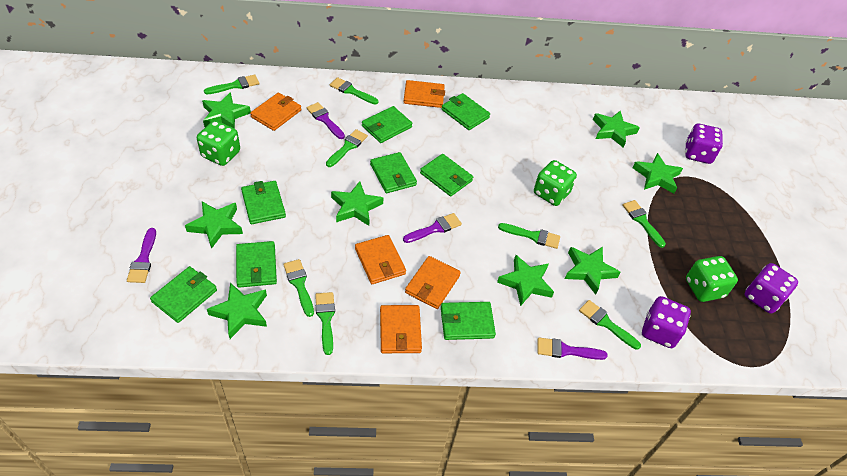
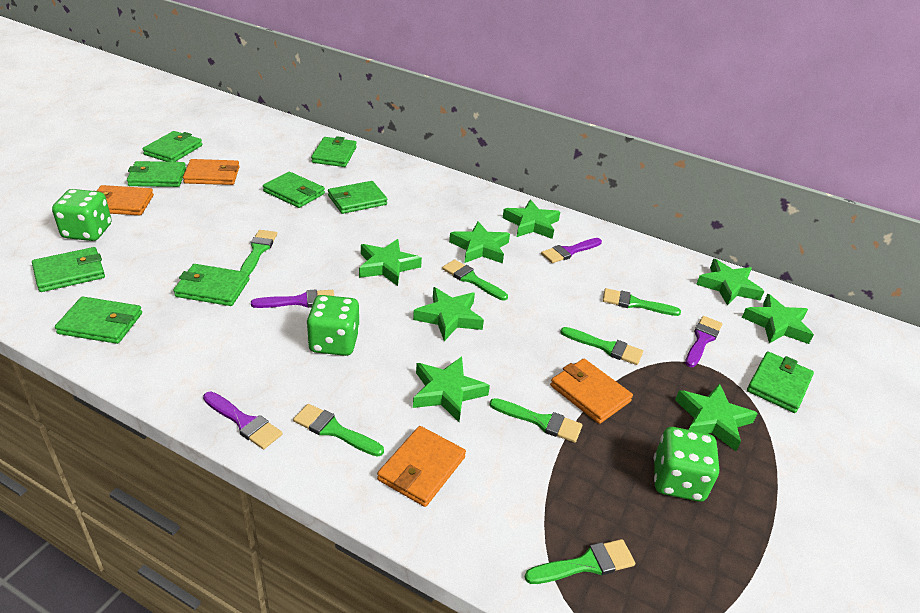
green brush: [204,75,260,94] [283,259,314,317] [315,292,335,355] [326,129,368,167] [330,77,379,105] [498,223,560,249] [579,300,641,350] [622,200,666,248] = 8 -> [240,230,277,275] [293,404,384,457] [442,259,508,301] [489,398,582,443] [525,539,635,584] [560,327,643,365] [603,288,681,316] = 7
green wallet: [150,266,217,323] [236,241,277,288] [241,181,286,224] [362,106,412,143] [370,152,417,193] [420,154,473,196] [441,93,490,130] [441,302,496,340] = 8 -> [32,247,105,292] [55,297,142,344] [127,161,186,187] [143,131,202,162] [173,264,249,306] [263,172,325,208] [311,136,357,167] [328,181,387,214] [747,351,814,413] = 9
orange wallet: [250,93,302,131] [355,235,406,284] [380,305,422,353] [404,80,445,108] [405,256,461,309] = 5 -> [97,185,154,215] [183,159,239,185] [377,426,466,507] [550,359,633,424] = 4
purple dice: [642,296,691,348] [685,123,723,164] [744,263,798,314] = 3 -> none = 0

